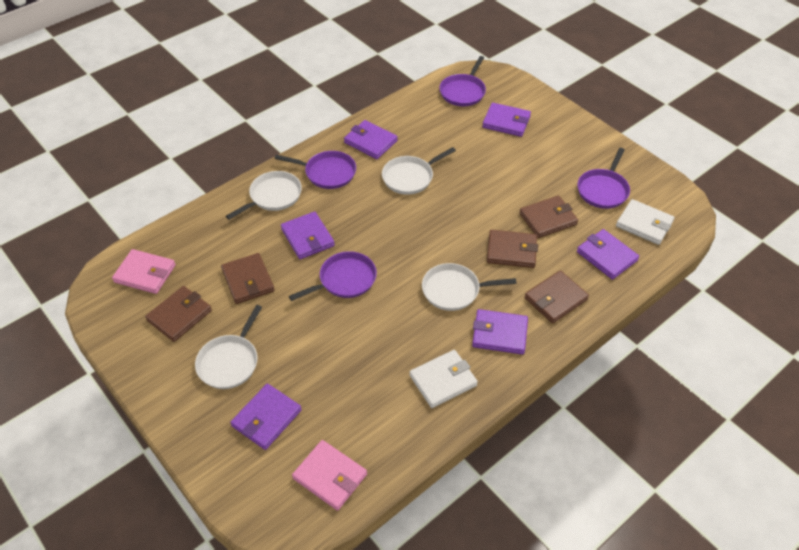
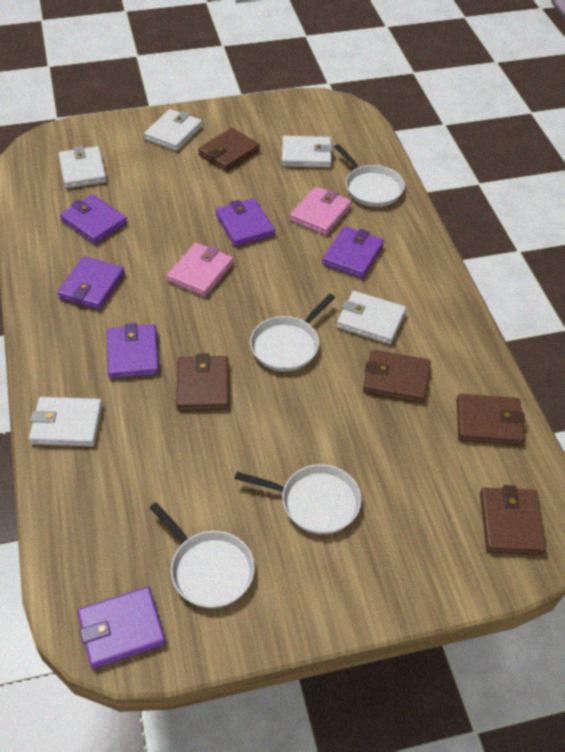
purple pan: [275,151,356,189] [289,251,377,301] [439,56,486,106] [577,148,630,209] = 4 -> none = 0
white wallet: [410,350,478,408] [616,199,674,245] = 2 -> [29,397,103,447] [59,146,107,188] [144,109,202,151] [282,136,333,168] [337,291,406,344] = 5

